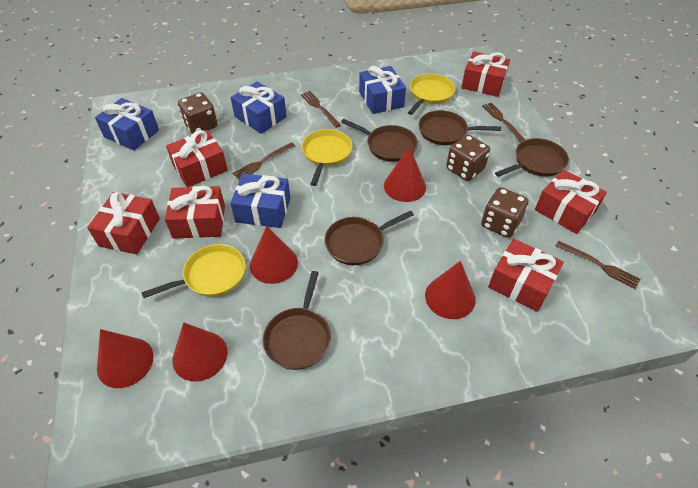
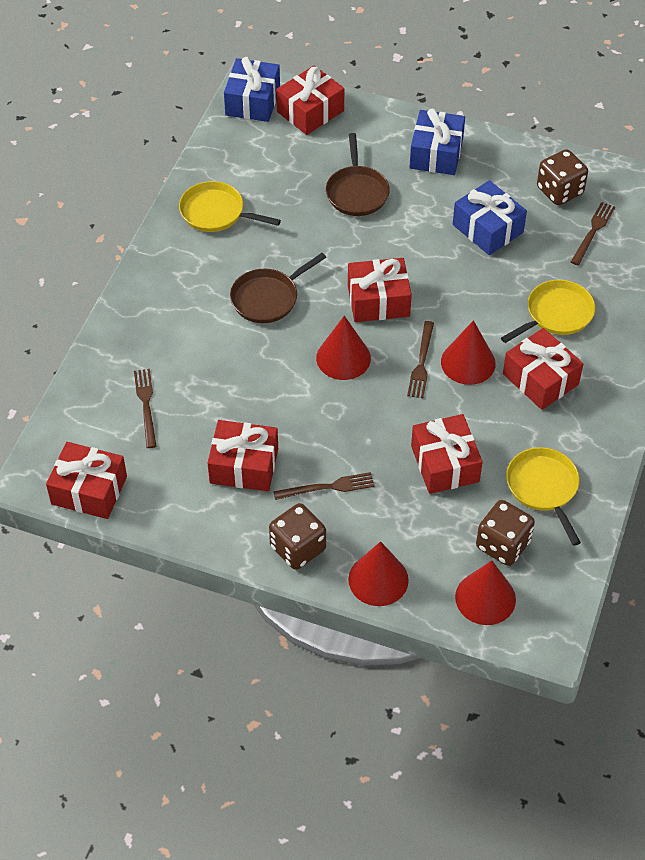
blue gift: [95,98,159,151] [230,174,290,228] [231,82,287,134] [359,66,406,114] = 4 -> [224,57,280,122] [410,109,465,175] [453,180,527,255] = 3
brown pan: [263,271,331,370] [324,211,414,265] [341,119,418,162] [419,110,501,145] [495,138,569,177] = 5 -> [230,253,327,323] [326,133,390,216] = 2
red cone: [97,329,153,388] [172,322,228,382] [250,226,298,284] [384,147,426,202] [425,261,476,319] = 5 -> [316,316,371,380] [348,541,409,606] [441,320,496,385] [455,561,516,625] = 4

